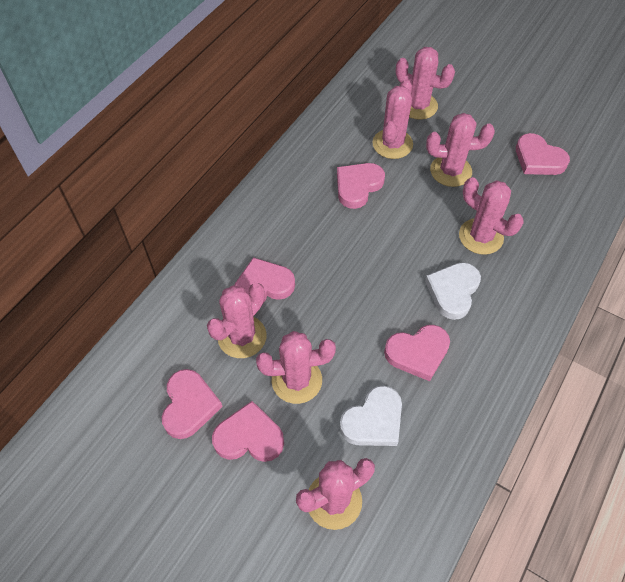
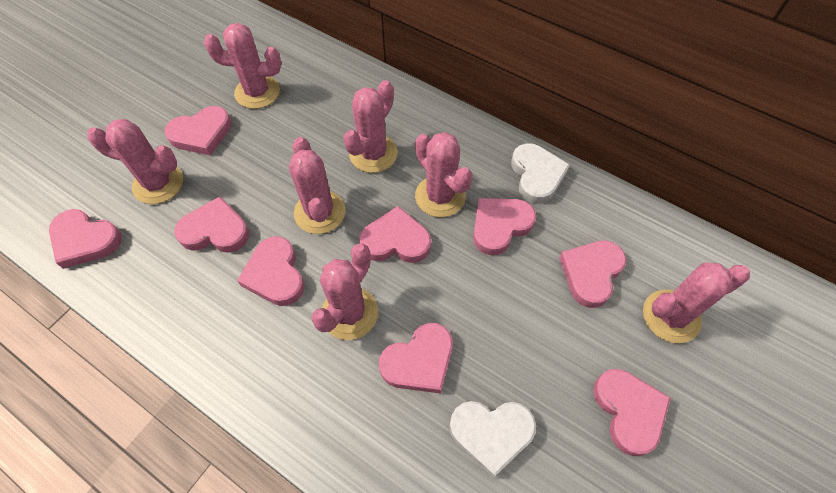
pink heart: [162,369,223,439] [212,401,284,462] [235,257,295,302] [337,163,385,209] [384,325,450,381] [516,133,570,175] = 6 -> [49,209,122,269] [164,106,231,155] [174,196,249,253] [237,236,304,306] [359,206,431,263] [379,323,453,394] [473,198,536,255] [559,241,627,308] [593,369,671,456] = 9

